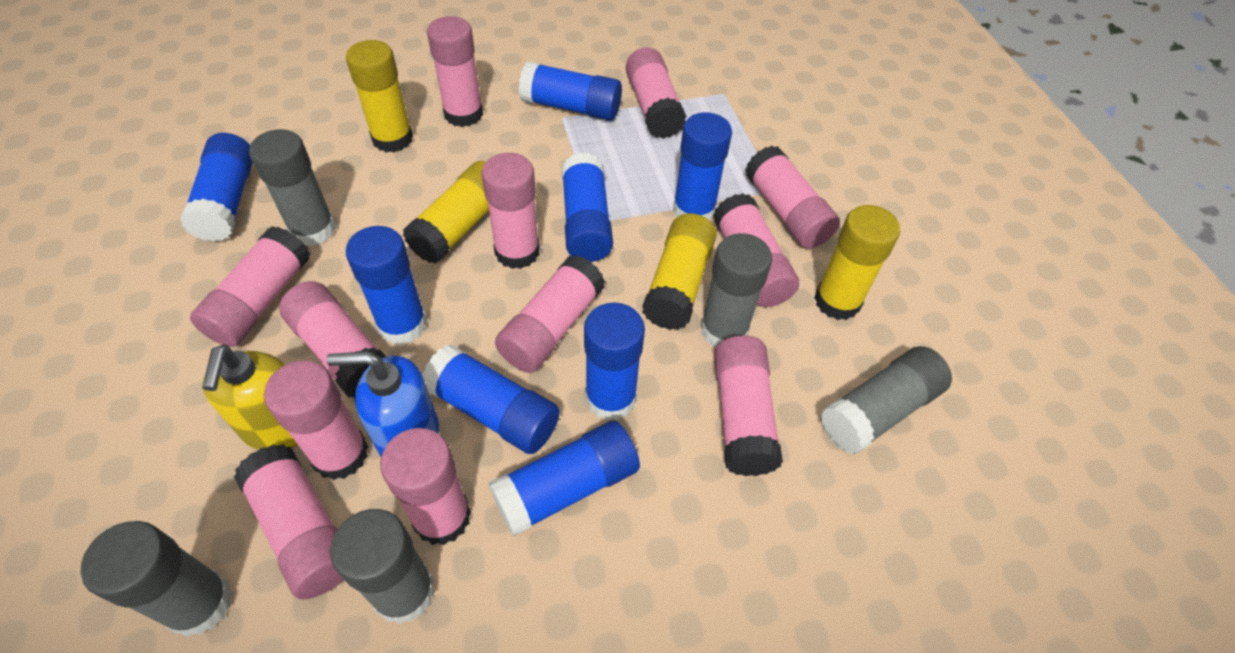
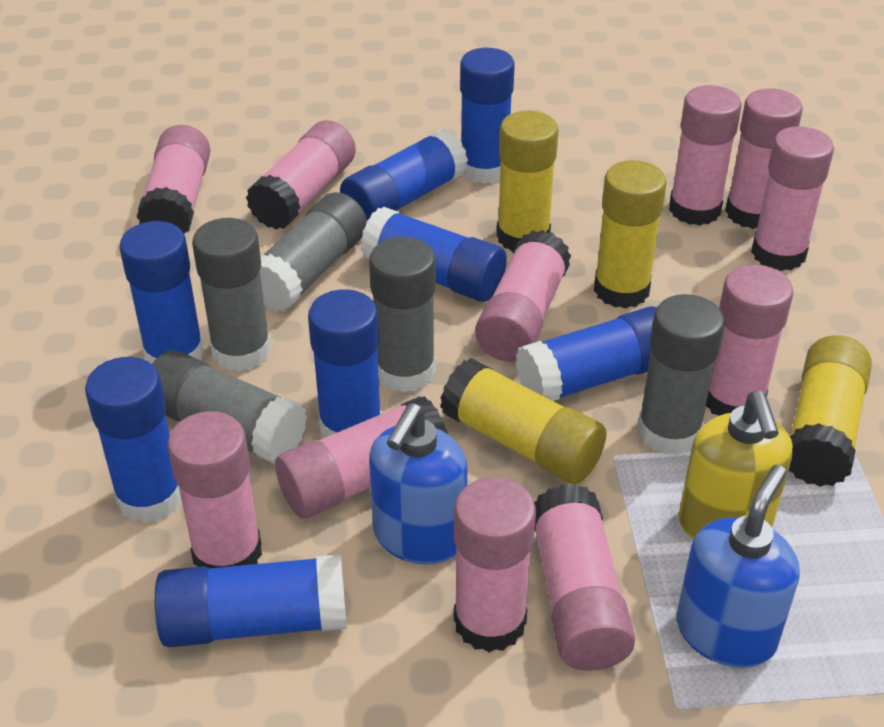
blue soap dispenser: [327,351,439,457] = 1 -> [369,403,467,565] [677,465,800,668] = 2
pink glue stick: [190,226,310,347] [234,444,344,600] [264,360,368,480] [279,281,386,399] [380,428,471,545] [427,16,483,127] [482,153,540,269] [495,255,605,373] [626,47,687,139] [713,193,799,307] [714,335,783,476] [745,145,840,249] = 12 -> [136,125,211,233] [168,411,262,568] [246,120,356,230] [275,396,448,518] [454,477,536,652] [475,230,571,362] [534,484,635,671] [669,85,742,226] [706,264,793,416] [725,88,803,229] [751,126,834,271] = 11

